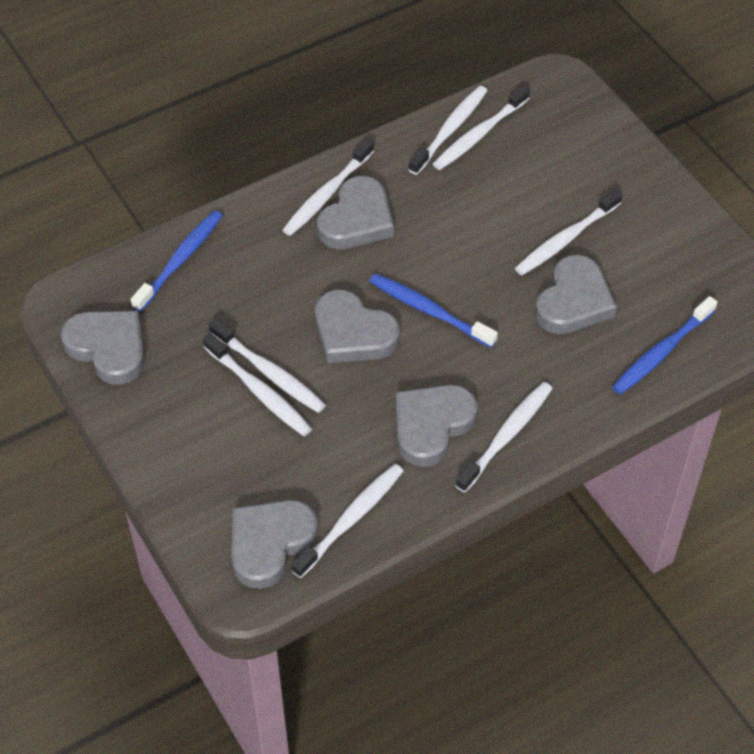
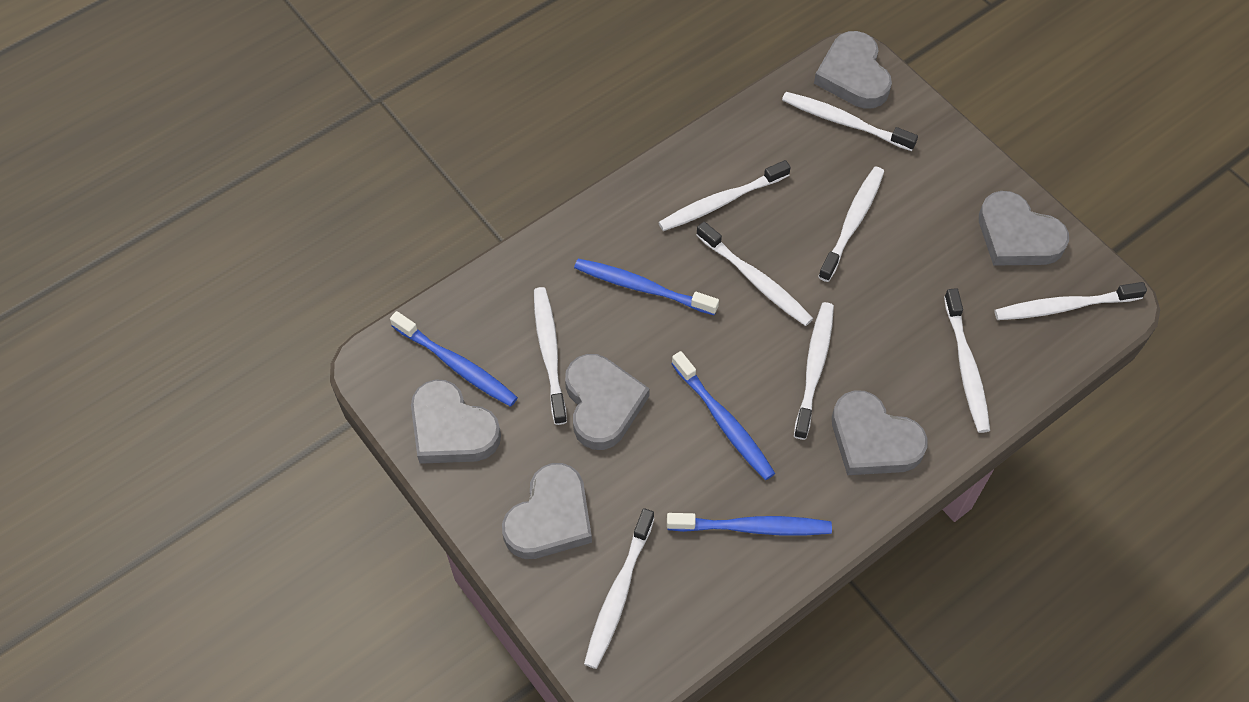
blue toothbrush: [131,210,223,312] [369,274,498,348] [612,296,717,394] = 3 -> [390,311,518,407] [574,259,719,315] [667,513,832,535] [672,351,775,480] = 4
white toothbrush: [203,333,312,436] [209,318,326,413] [283,138,374,236] [291,464,403,578] [408,86,488,175] [433,85,530,170] [455,382,553,493] [515,189,623,275] = 8 -> [534,287,567,425] [584,508,654,669] [658,160,791,231] [696,222,813,326] [782,92,918,151] [794,302,834,440] [818,167,884,282] [944,288,990,433] [994,282,1147,320] = 9

